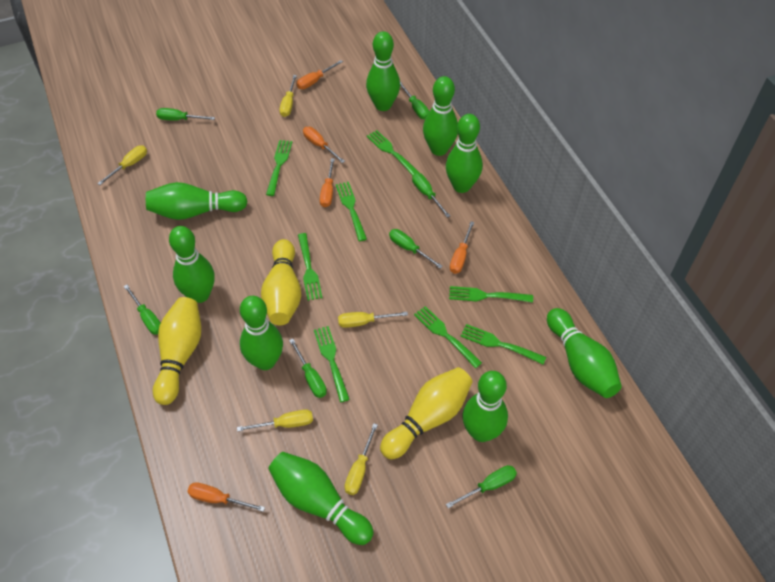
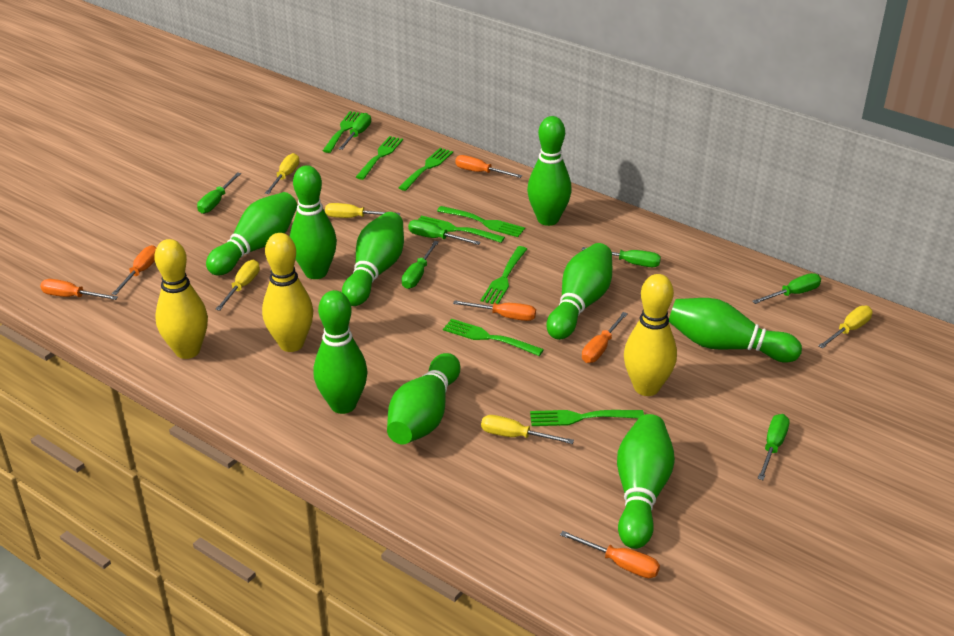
orange screwdriver: [187,482,265,512] [297,60,343,89] [303,127,345,163] [320,158,335,207] [450,221,474,274] = 5 -> [40,279,118,300] [112,245,157,295] [453,300,536,321] [455,155,522,178] [560,531,660,578] [582,312,628,363] = 6

